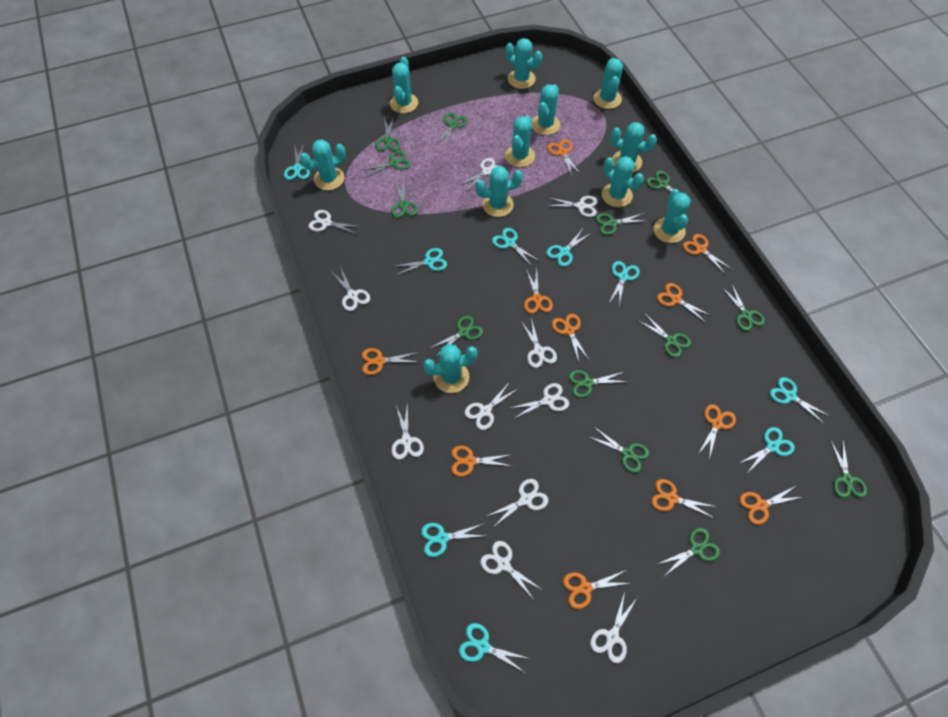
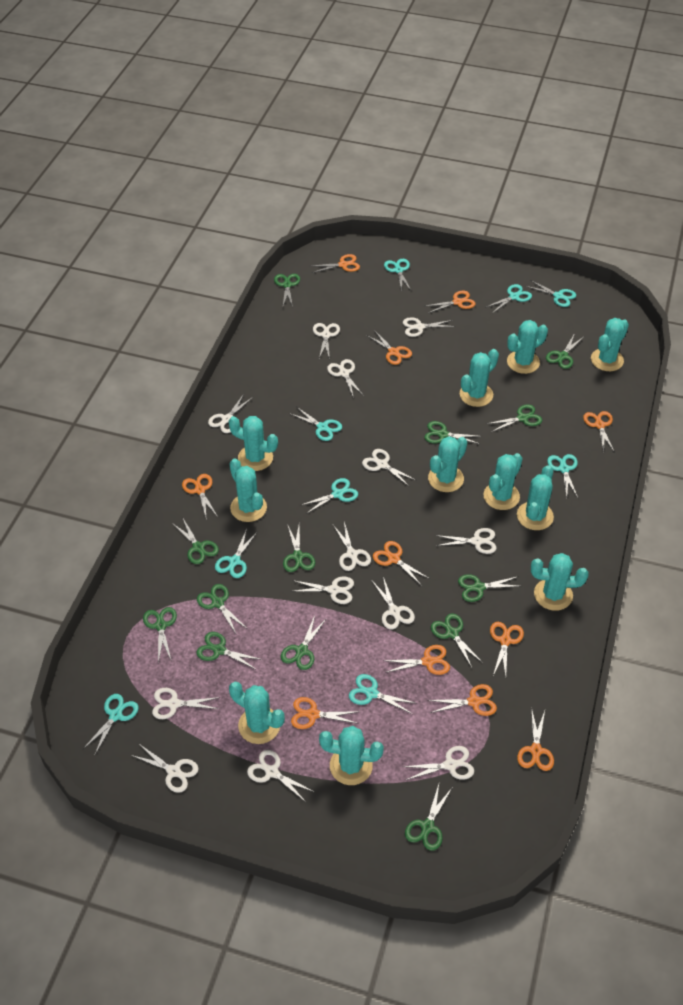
white scissors: [309,210,361,234] [332,269,370,311] [392,402,424,460] [460,158,502,192] [465,383,518,430] [480,541,541,601] [487,479,548,526] [510,383,569,419] [520,318,557,368] [547,196,598,217] [590,591,637,663] = 11 -> [131,744,199,793] [152,688,221,719] [208,394,253,433] [247,750,314,803] [291,576,354,604] [313,323,340,360] [327,359,364,398] [333,522,371,571] [362,449,417,487] [372,577,415,630] [403,317,456,337] [403,746,474,780] [435,528,497,554] = 13

